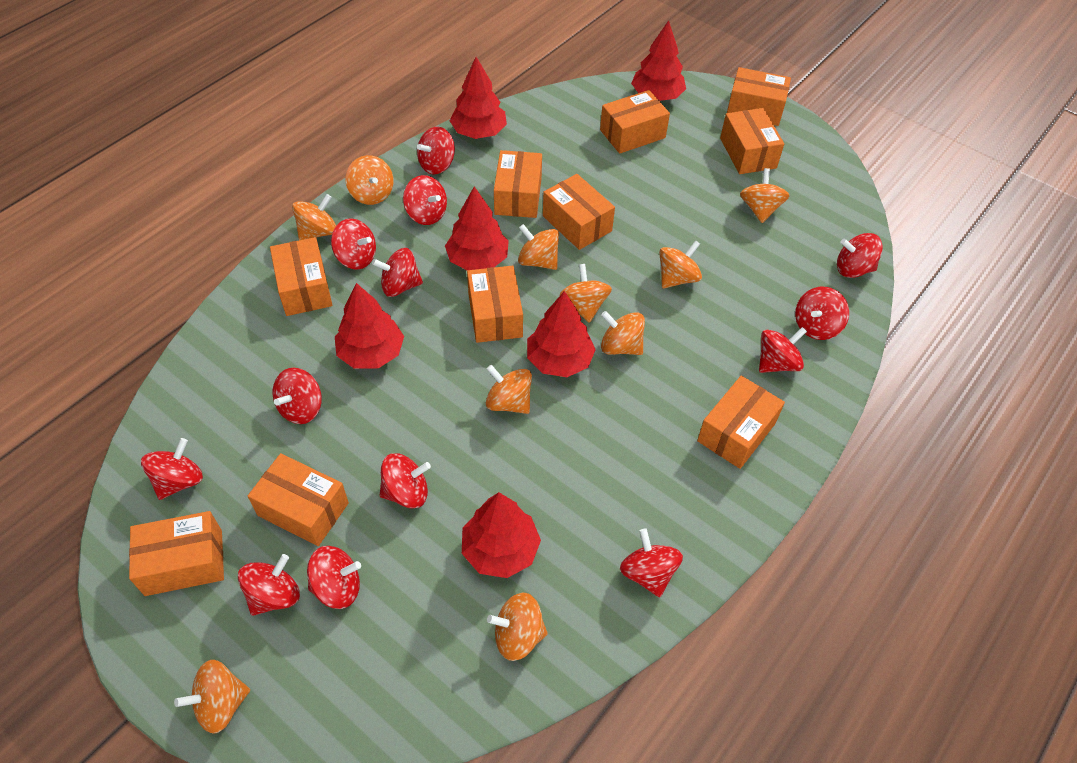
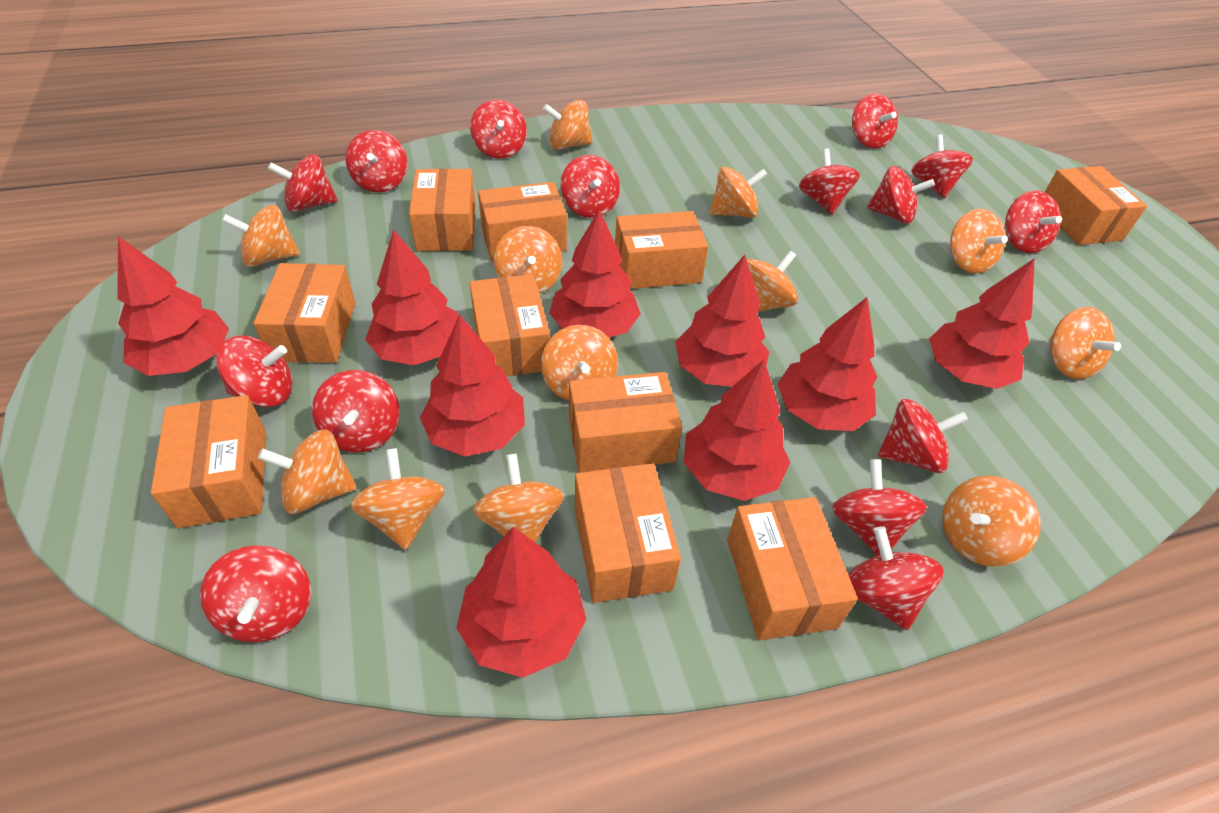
orange spinning top: [174,660,250,734] [292,194,336,240] [346,155,394,205] [486,365,532,414] [487,593,548,661] [518,224,559,270] [559,264,612,323] [601,311,645,355] [659,240,702,288] [740,168,790,223] = 10 -> [222,205,300,267] [258,429,357,514] [350,448,445,550] [473,453,564,542] [494,226,562,294] [541,325,618,401] [543,100,593,150] [710,166,768,218] [747,250,798,312] [942,476,1041,567] [950,209,1008,274] [1048,307,1121,379] = 12
red spinning top: [141,438,203,500] [238,554,300,616] [273,367,322,424] [307,546,361,609] [331,218,376,270] [372,248,423,297] [380,453,431,509] [403,175,447,225] [417,127,455,174] [620,529,683,597] [759,327,807,373] [795,287,849,340] [837,233,883,278] = 13 -> [200,545,311,642] [216,335,292,407] [268,154,338,212] [312,370,400,452] [346,130,407,192] [470,100,527,159] [561,155,620,218] [799,149,860,215] [832,459,927,556] [848,526,944,630] [852,93,898,149] [867,166,935,223] [878,399,969,473] [911,135,973,198] [1005,190,1062,253] = 15
red tree: [335,283,404,369] [445,186,509,270] [450,57,507,139] [462,492,541,578] [527,291,596,377] [631,21,686,101] = 6 -> [117,236,229,376] [365,229,458,365] [420,314,525,457] [457,527,586,678] [549,209,641,337] [675,255,769,387] [684,360,790,501] [777,297,877,431] [929,258,1035,389] = 9

